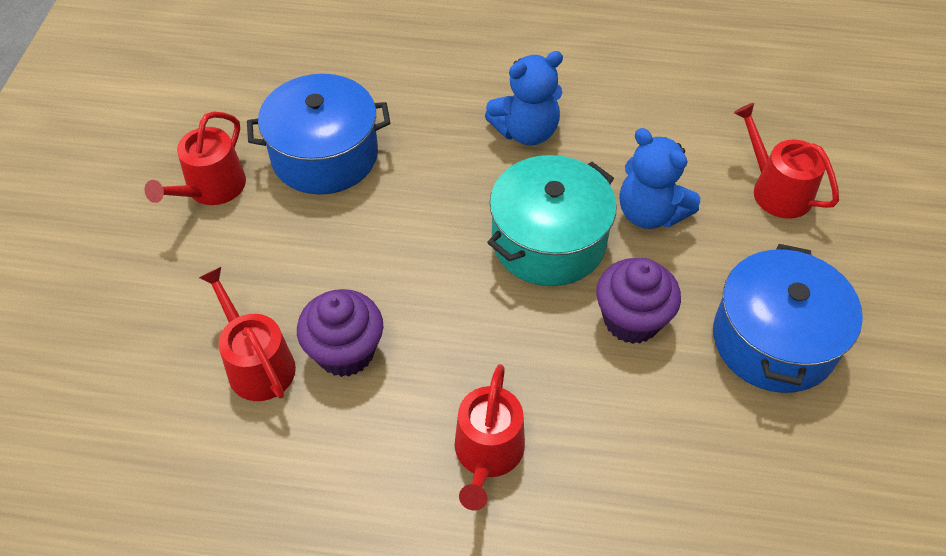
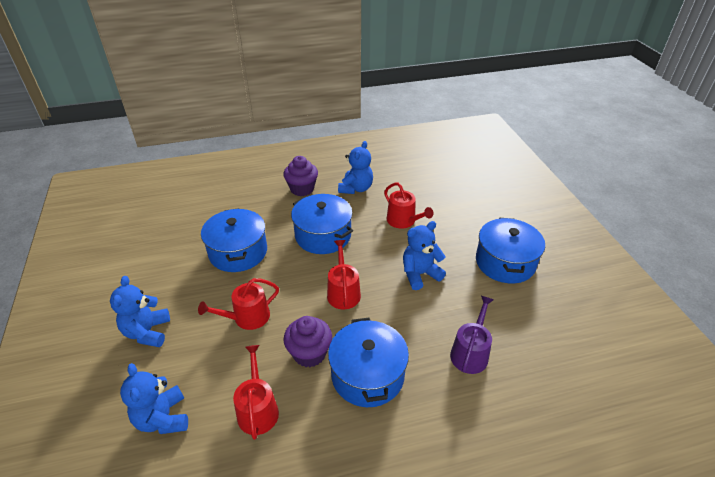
blue pot: [247,74,390,195] [713,244,863,393] = 2 -> [201,208,267,272] [291,194,353,254] [328,318,409,407] [476,218,545,283] = 4
blue teddy bear: [485,51,563,146] [620,128,700,229] = 2 -> [110,276,170,347] [120,363,188,434] [338,141,373,194] [403,221,446,290] = 4
purple watering can: none = 0 -> [450,296,494,374] = 1
turquoise pot: [487,155,617,286] = 1 -> none = 0

